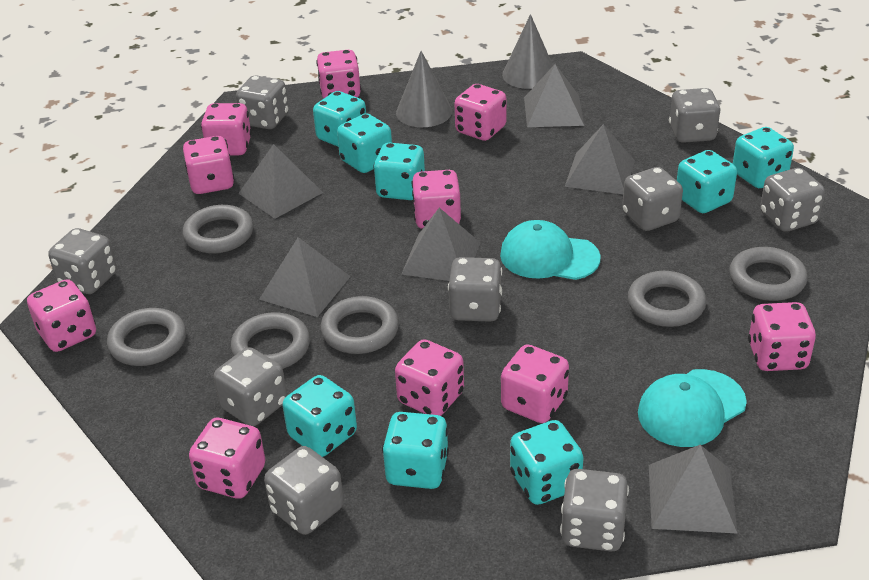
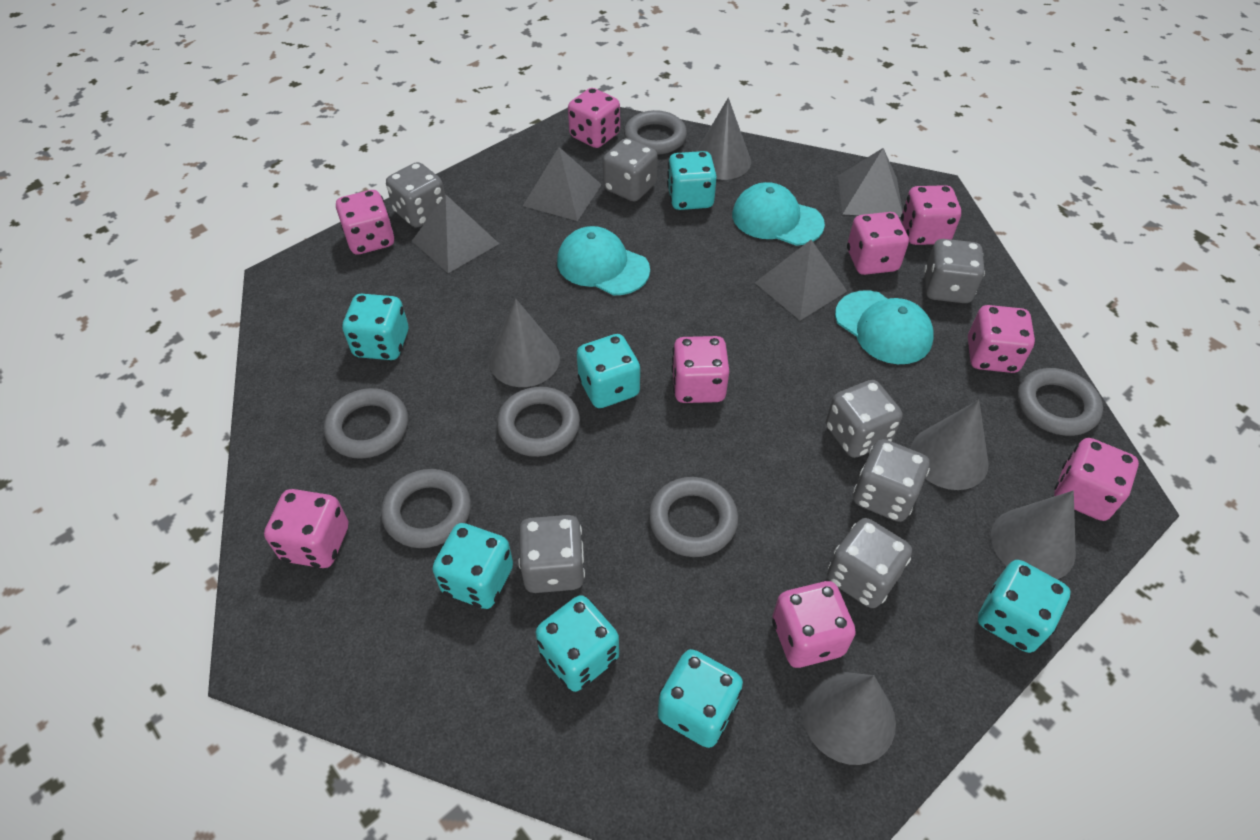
grey cone: [396,51,452,127] [502,14,553,89] = 2 -> [489,299,560,387] [696,98,751,180] [802,672,896,765] [911,400,989,490] [991,491,1076,580] = 5
grey dice: [48,228,117,294] [214,347,287,426] [236,75,288,129] [264,446,344,535] [448,257,502,322] [560,469,629,552] [622,167,683,231] [669,88,721,143] [760,168,825,232] = 9 -> [386,162,445,228] [519,515,585,593] [603,138,658,202] [826,380,902,458] [827,518,912,608] [853,439,930,522] [924,239,985,303] = 7
grey pyramid: [238,144,323,219] [259,237,351,317] [401,208,481,281] [524,64,584,127] [565,124,635,194] [649,445,738,534] = 6 -> [412,194,499,273] [523,147,602,221] [755,240,847,320] [838,148,903,217] = 4
pink dice: [27,279,96,352] [183,136,234,194] [189,418,266,499] [201,103,252,155] [316,50,361,99] [395,340,464,416] [412,170,461,229] [454,84,507,141] [501,345,569,423] [748,302,816,371] = 10 -> [264,489,348,568] [336,190,395,255] [568,88,620,148] [671,336,729,403] [772,581,856,668] [847,212,909,275] [901,185,961,245] [968,305,1035,373] [1054,438,1139,521] = 9
turquoise cap: [500,220,601,280] [638,369,747,447] = 2 -> [557,226,650,295] [732,182,825,246] [835,290,934,364] = 3
turquoise dice: [283,375,357,457] [313,91,366,147] [337,113,392,173] [373,143,425,200] [382,412,449,489] [510,420,583,505] [677,150,737,213] [733,127,794,188] = 8 -> [342,294,408,360] [432,523,513,609] [536,595,619,692] [576,334,640,408] [658,649,743,748] [667,151,717,210] [978,560,1071,653] = 7

